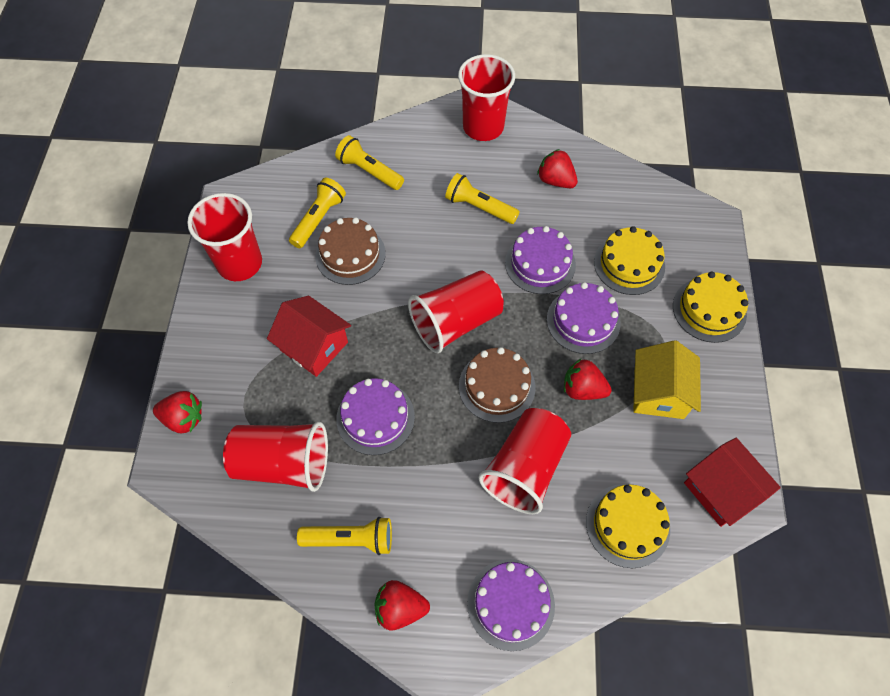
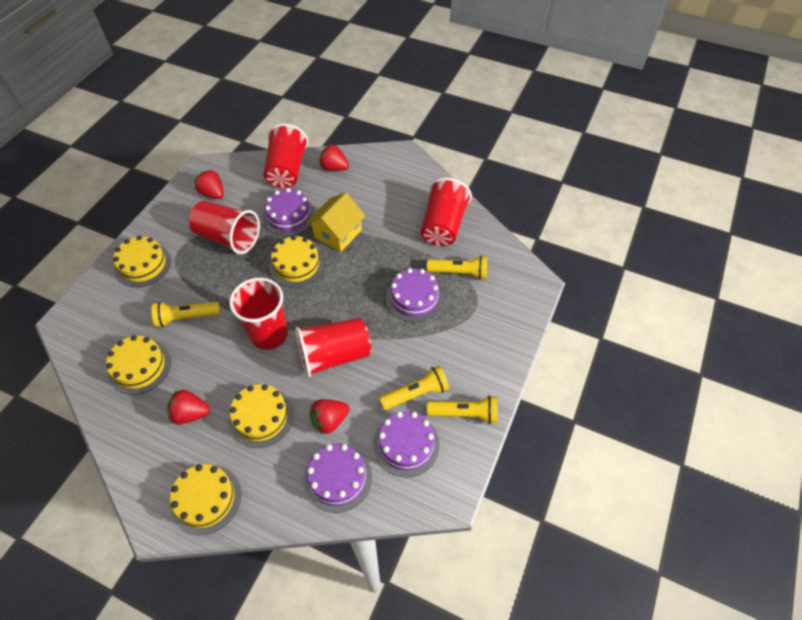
brown cake: [315,217,386,285] [459,347,536,423] = 2 -> none = 0
red house: [267,296,351,377] [684,438,781,527] = 2 -> none = 0
yellow cake: [586,484,670,568] [594,226,665,295] [673,271,748,343] = 3 -> [106,335,171,395] [113,236,171,287] [170,464,241,535] [229,384,294,448] [269,236,324,287] = 5

